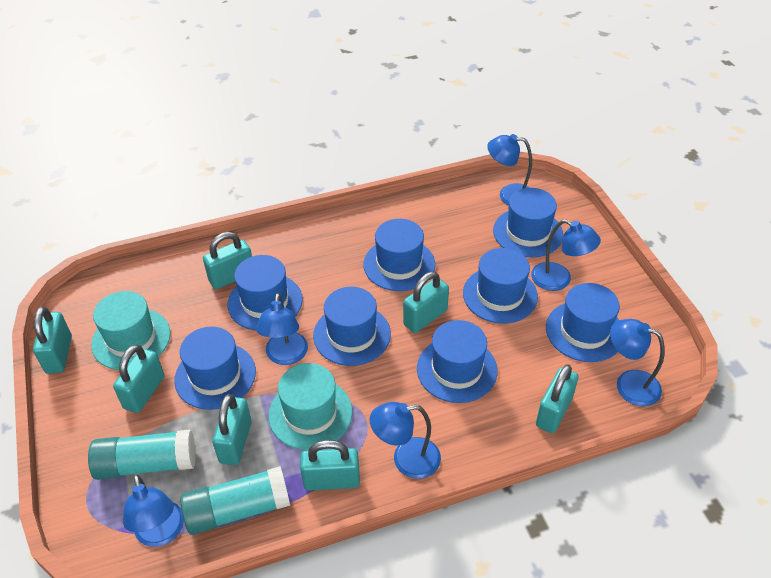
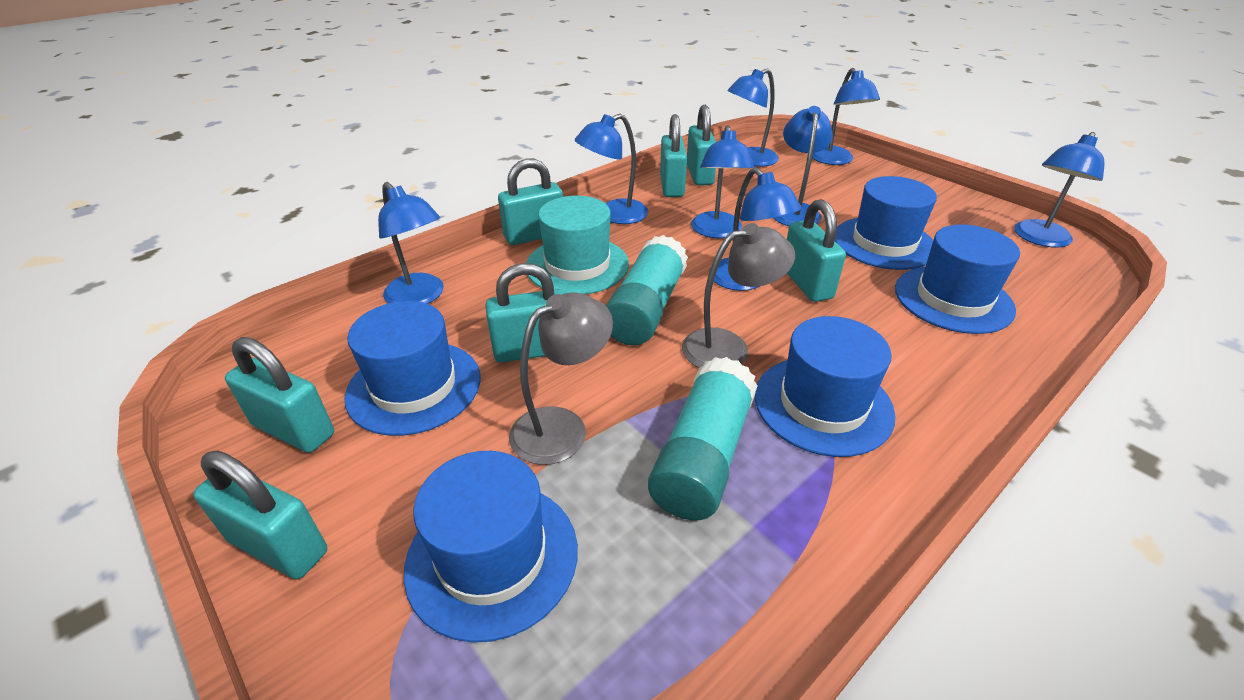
blue hat: [174,327,256,410] [228,255,303,331] [313,287,391,366] [363,219,435,291] [417,320,498,403] [463,248,538,324] [493,188,563,258] [546,283,620,362] = 8 -> [344,301,480,436] [404,451,578,643] [755,316,895,457] [835,176,937,270] [895,224,1020,334] = 5
blue lamp: [123,474,184,547] [256,293,308,365] [370,402,441,479] [487,134,532,206] [531,219,601,291] [610,319,665,406] = 6 -> [378,182,444,304] [575,114,648,224] [691,125,754,238] [709,167,801,291] [727,69,779,167] [774,106,833,226] [812,68,880,165] [1014,132,1104,248] = 8
grey lamp: none = 0 -> [509,292,613,465] [682,223,795,368] = 2
turquoise hat: [91,291,171,370] [268,363,352,450] = 2 -> [526,196,629,294] = 1

